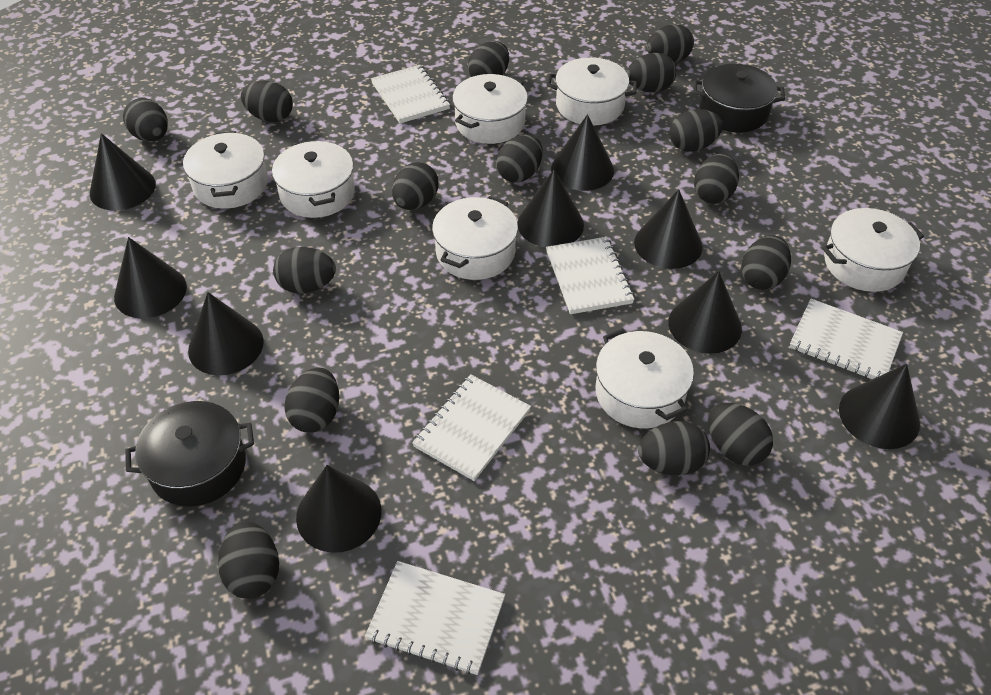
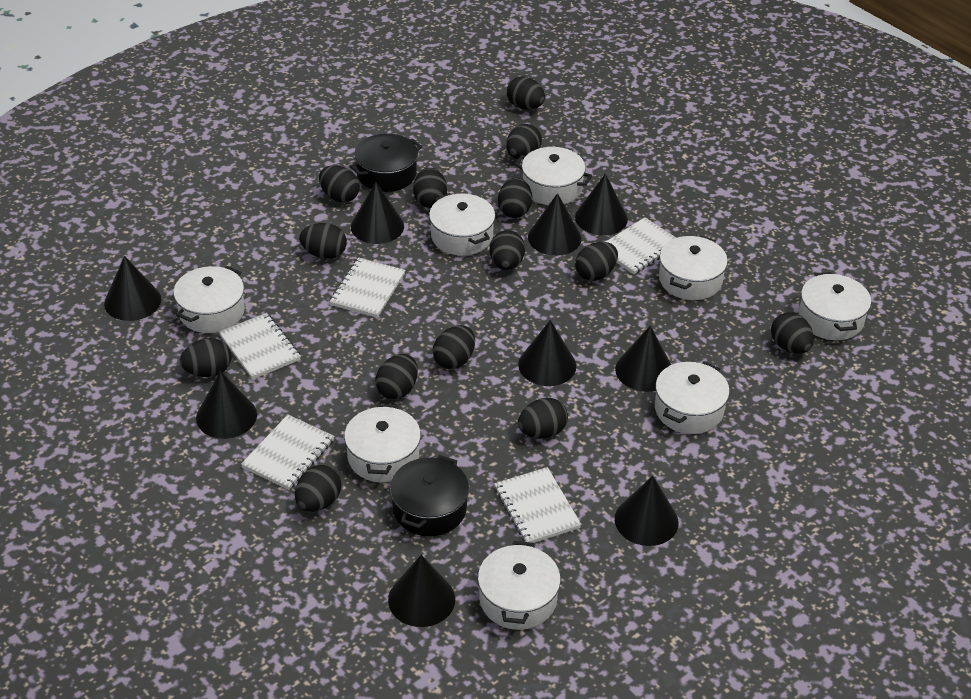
black egg: [123,98,168,142] [218,521,279,599] [241,81,293,122] [273,247,336,294] [284,367,339,433] [392,162,438,210] [468,41,509,77] [496,134,543,183] [627,53,676,93] [638,421,710,476] [647,24,694,63] [669,109,723,152] [694,153,739,204] [708,403,773,466] [741,235,791,290] = 15 -> [180,338,232,377] [295,465,341,512] [299,223,347,259] [319,165,360,203] [375,354,418,399] [413,168,447,208] [433,325,475,369] [490,230,525,270] [498,178,532,218] [506,124,542,159] [507,76,545,110] [518,398,568,438] [575,242,618,281] [771,312,814,354] = 14
white pot: [183,131,268,209] [272,140,355,218] [432,196,518,280] [452,74,528,144] [547,57,637,126] [595,328,694,428] [822,208,924,292] = 7 -> [174,266,245,333] [344,404,421,482] [429,193,495,256] [478,541,561,630] [515,147,592,205] [655,361,730,434] [659,235,728,300] [799,272,871,340] = 8

